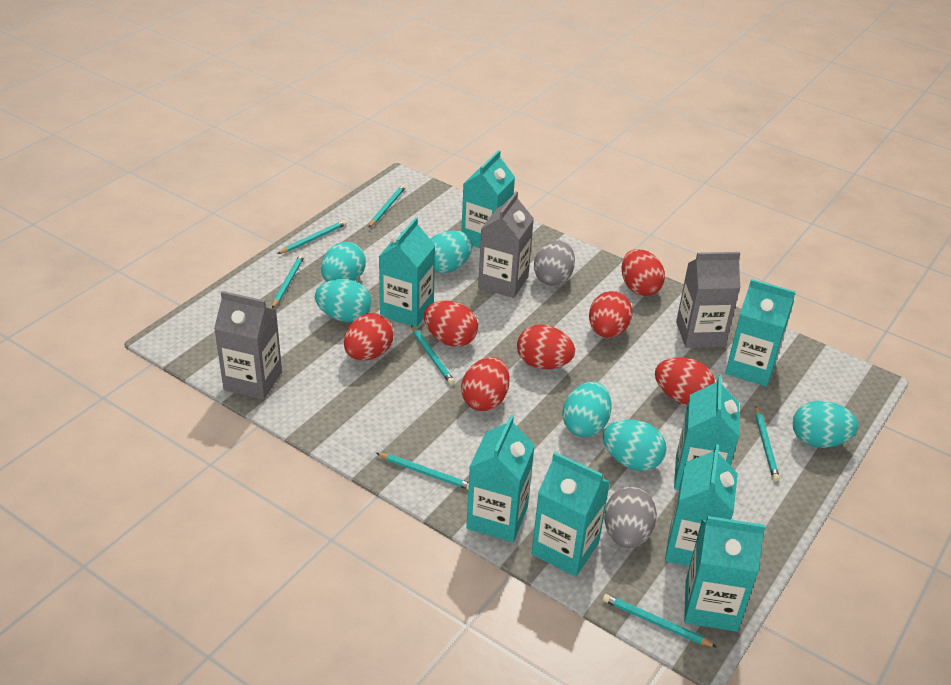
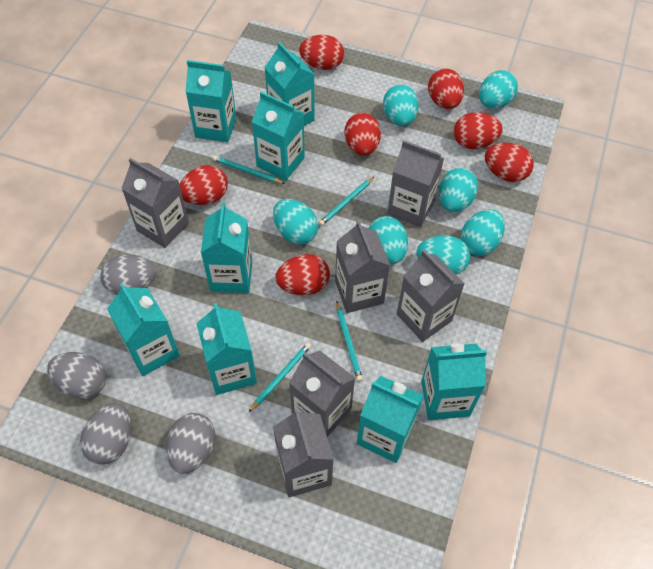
grey carton: [214,291,282,400] [478,192,534,298] [676,252,740,348] = 3 -> [121,158,189,248] [273,409,334,497] [289,350,355,437] [335,220,390,313] [387,140,444,227] [397,250,465,342] = 6
grey egg: [534,239,575,286] [604,487,657,548] = 2 -> [47,352,106,399] [80,403,131,465] [100,255,157,295] [166,413,216,474] = 4
turquoise egg: [315,279,371,322] [321,242,366,282] [430,230,473,273] [562,382,612,437] [603,420,666,471] [793,401,858,448] = 6 -> [273,199,318,244] [369,216,408,264] [383,85,419,126] [416,235,470,275] [438,168,478,212] [461,209,505,256] [479,70,518,109] = 7
turquoise pencil: [272,254,304,309] [277,220,347,254] [368,185,406,228] [376,453,469,490] [411,325,455,385] [603,594,716,647] [755,406,780,481] = 7 -> [213,156,285,184] [248,343,311,413] [319,177,374,226] [336,301,363,382] = 4

